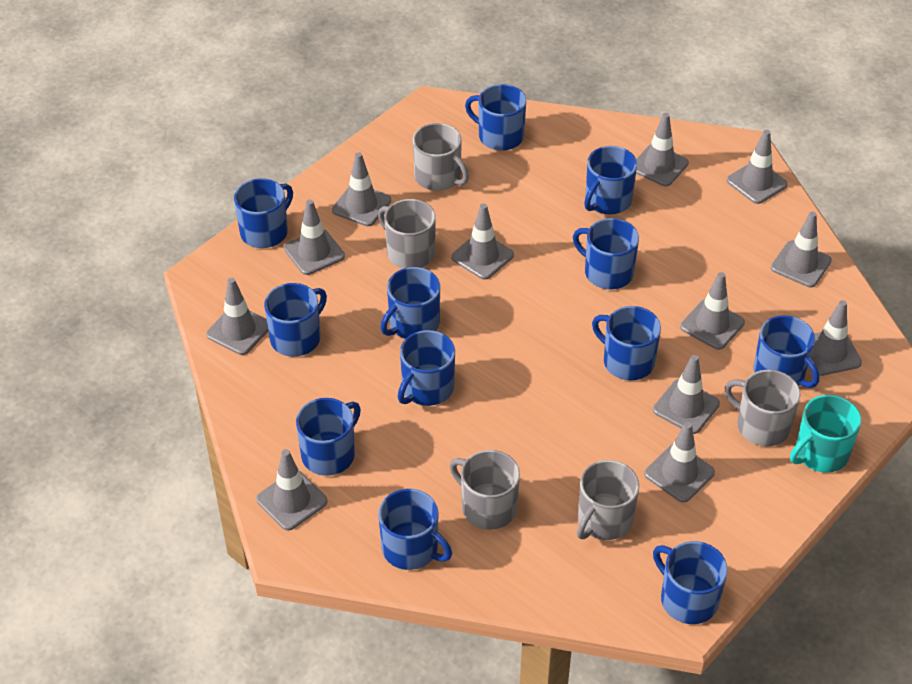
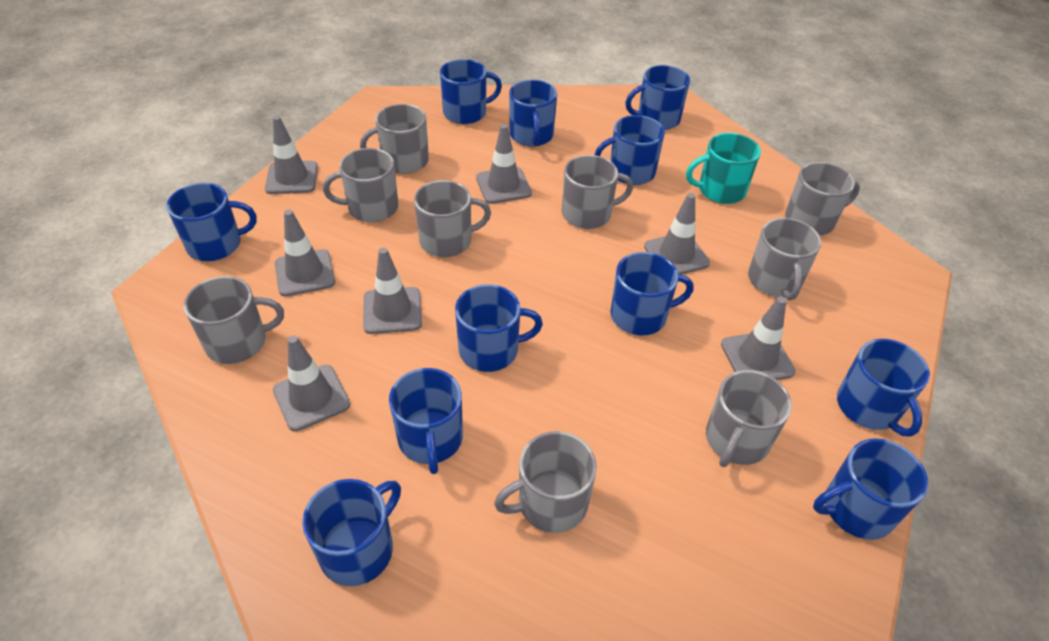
blue mug: [234,178,293,248] [264,283,327,357] [296,398,361,476] [378,489,452,570] [380,267,440,339] [398,330,455,406] [465,84,526,151] [573,218,639,289] [584,146,637,214] [592,306,661,381] [653,541,728,624] [754,315,819,388] = 12 -> [166,183,257,261] [302,479,401,586] [389,368,463,474] [440,59,502,124] [455,284,543,372] [509,80,557,147] [595,115,665,185] [610,252,694,335] [625,65,690,130] [813,438,928,540] [837,339,930,437] = 11
grey mug: [378,199,436,269] [413,123,469,191] [450,450,520,530] [577,460,639,540] [725,370,800,447] = 5 -> [184,276,284,364] [323,148,398,222] [360,104,429,174] [414,180,491,257] [494,431,597,533] [562,155,633,229] [706,370,792,467] [748,218,821,300] [785,162,860,235] = 9
grey traffic cone: [206,278,268,355] [256,449,328,530] [284,199,345,275] [332,152,391,226] [451,203,514,279] [636,113,689,186] [644,422,715,502] [653,355,720,434] [680,272,745,350] [727,130,788,204] [771,212,832,287] [810,300,862,376] = 12 -> [265,116,318,194] [273,335,350,431] [275,210,335,297] [363,248,422,334] [476,124,532,204] [644,193,710,275] [721,296,795,380] = 7

